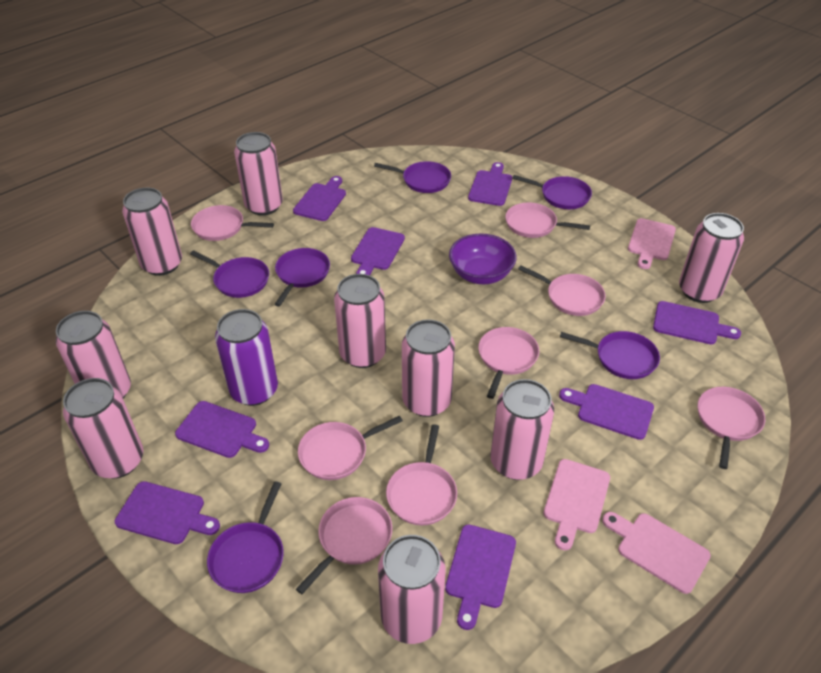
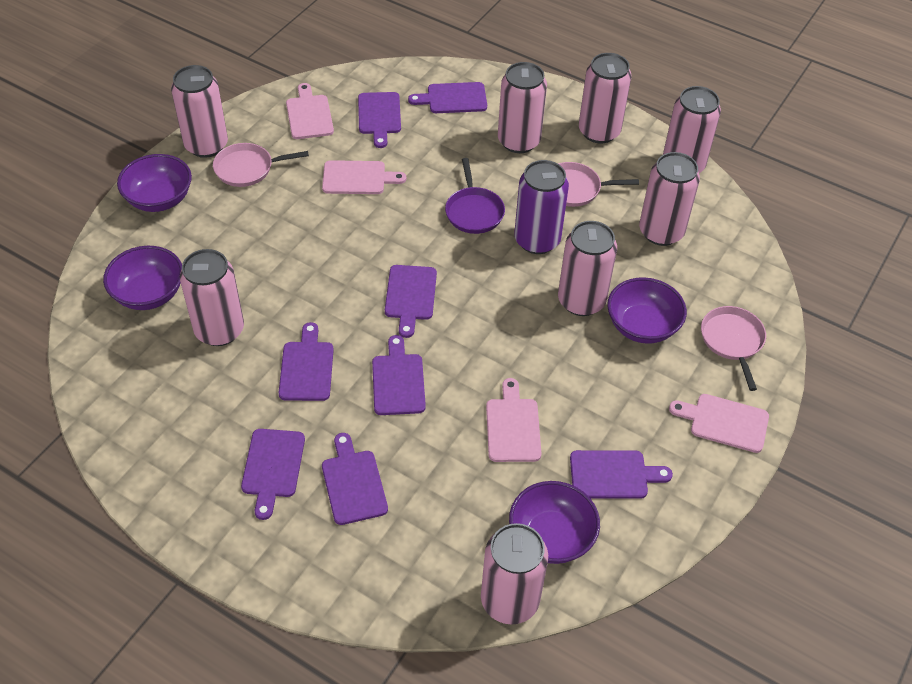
pink can: [56,311,131,398] [63,378,143,479] [122,187,182,276] [234,132,283,215] [334,274,386,368] [378,535,446,644] [402,319,455,417] [490,379,554,480] [679,213,744,303] = 9 -> [171,65,228,158] [180,249,244,346] [481,523,548,625] [498,62,547,153] [558,221,617,316] [579,53,632,144] [639,152,700,246] [663,86,721,173] = 8
pink cutting board: [543,459,610,550] [602,512,711,594] [628,218,676,269] = 3 -> [286,83,334,139] [322,160,406,194] [486,378,542,462] [669,394,769,453] = 4
pink pan: [191,205,274,241] [296,497,392,594] [298,416,403,480] [386,424,457,525] [478,327,539,399] [505,202,590,238] [518,265,606,316] [697,387,765,469] = 8 -> [213,143,309,187] [558,162,639,207] [701,306,766,391] = 3
purple bowl: [449,234,517,284] = 1 -> [103,246,182,310] [117,154,192,212] [509,481,600,564] [607,277,687,344] = 4
purple pan: [190,250,269,298] [207,481,284,593] [274,248,330,307] [374,161,451,193] [512,175,592,209] [560,331,660,379] = 6 -> [445,158,505,234] = 1

